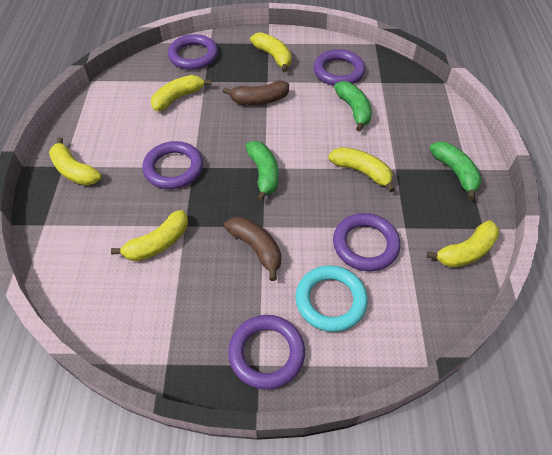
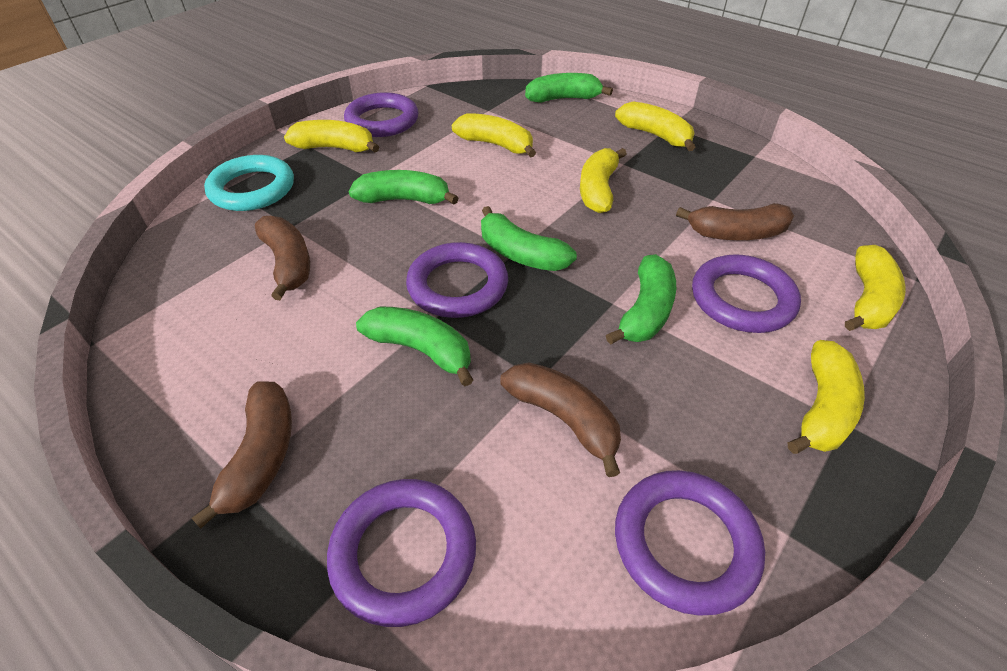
brown banana: [223,80,289,105] [224,217,281,281] = 2 -> [191,381,292,529] [255,216,310,301] [500,362,621,477] [676,203,794,240] = 4
green banana: [246,141,278,201] [334,81,372,131] [429,141,482,200] = 3 -> [348,170,459,204] [356,306,473,386] [481,206,577,271] [525,73,613,103] [606,254,676,345] = 5

